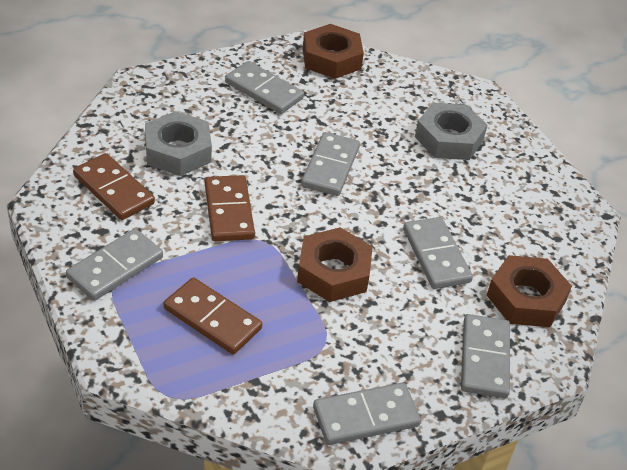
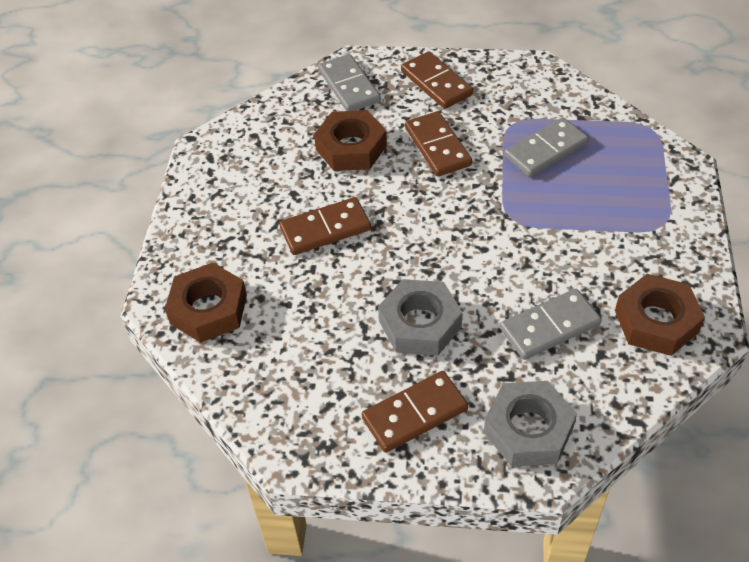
brown domino: [73,153,155,220] [164,277,262,354] [205,175,255,241] = 3 -> [279,197,371,255] [362,371,468,453] [401,51,473,109] [405,111,472,177] = 4
grey domino: [66,229,163,301] [225,61,304,114] [301,132,360,196] [313,383,421,445] [403,217,473,289] [461,314,510,398] = 6 -> [318,54,381,111] [500,289,601,360] [504,117,589,177] = 3

